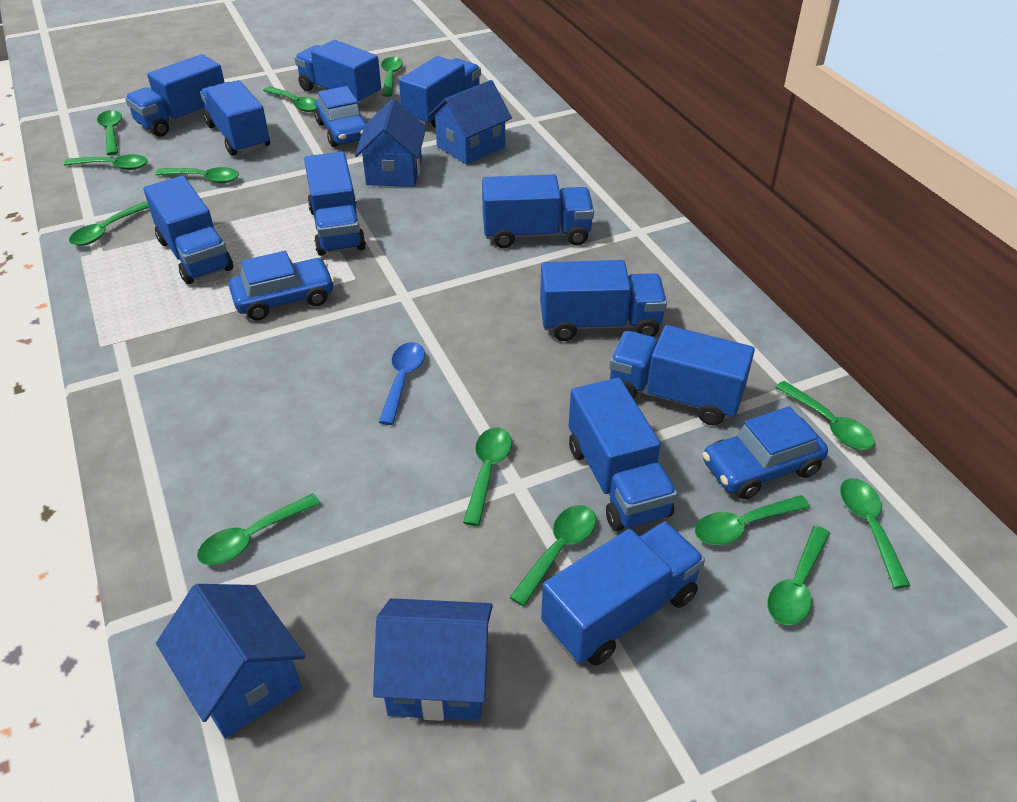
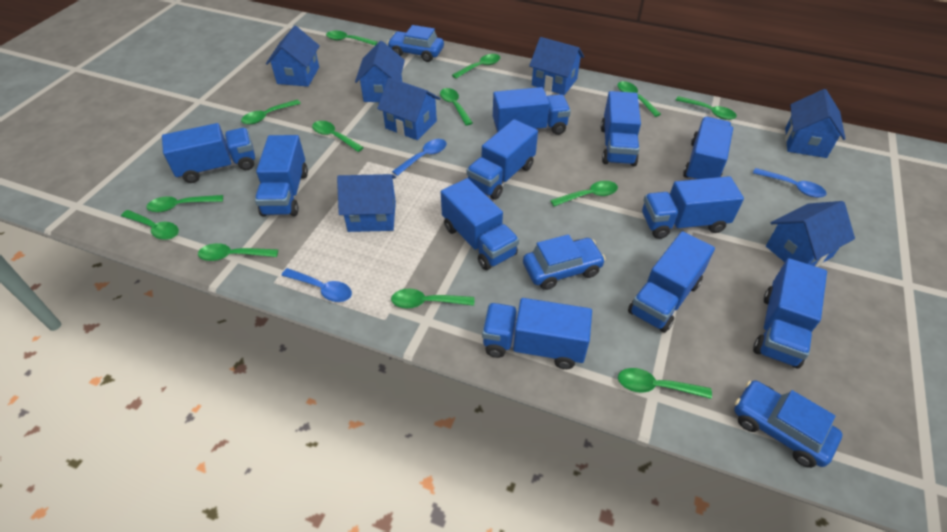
blue house: [156,584,306,739] [355,99,426,187] [373,598,493,721] [428,80,512,164] = 4 -> [266,26,320,87] [337,174,396,232] [355,41,405,102] [377,78,440,140] [529,37,584,95] [766,201,855,267] [785,89,846,158] = 7
blue spoon: [379,342,425,425] = 1 -> [281,268,352,302] [392,139,447,176] [753,168,827,198] = 3

